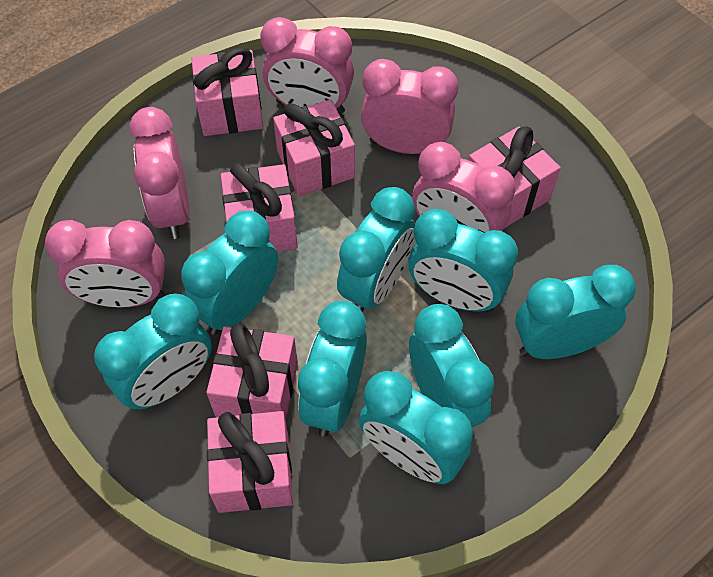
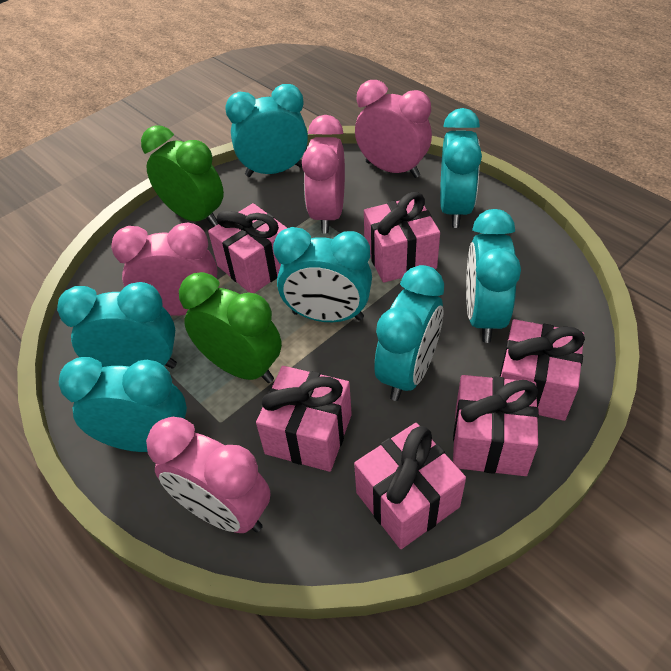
green clock: none = 0 -> [141,125,224,227] [179,272,282,383] = 2
pink clock: [45,220,165,308] [129,107,190,239] [260,17,354,114] [361,59,458,154] [412,142,515,233] = 5 -> [111,223,218,316] [146,417,271,533] [302,115,345,233] [355,80,432,178] = 4
turquoise clock: [94,293,212,410] [181,211,278,335] [298,301,367,437] [337,187,415,312] [359,371,473,484] [408,209,518,312] [409,304,495,427] [515,265,636,359] = 8 -> [57,282,177,369] [59,357,187,452] [225,84,308,177] [273,227,372,322] [375,265,444,401] [440,108,482,228] [466,209,521,343] = 7

